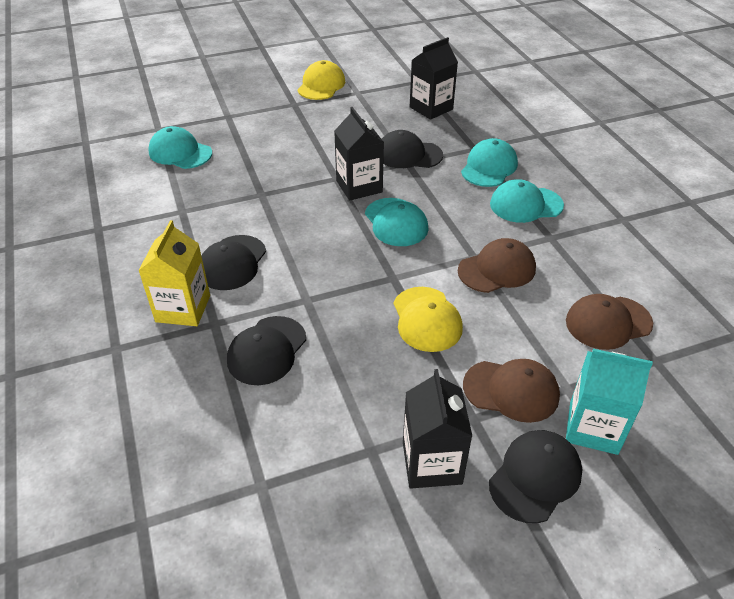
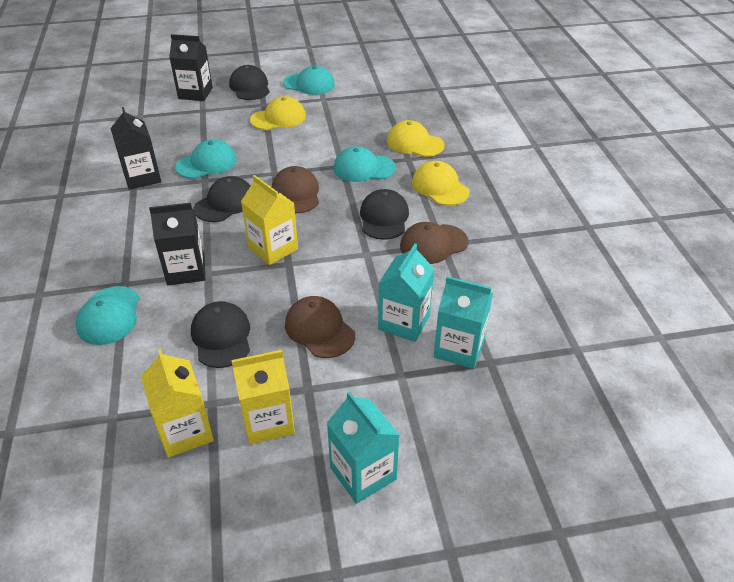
turquoise carton: [566,349,653,455] = 1 -> [327,391,399,504] [378,243,434,342] [434,276,493,369] = 3
yellow cap: [298,60,346,100] [394,287,463,352] = 2 -> [250,96,306,130] [387,120,444,157] [412,161,470,206] = 3
yellow carton: [138,220,210,326] = 1 -> [141,349,214,457] [231,350,295,444] [241,175,298,265] = 3

